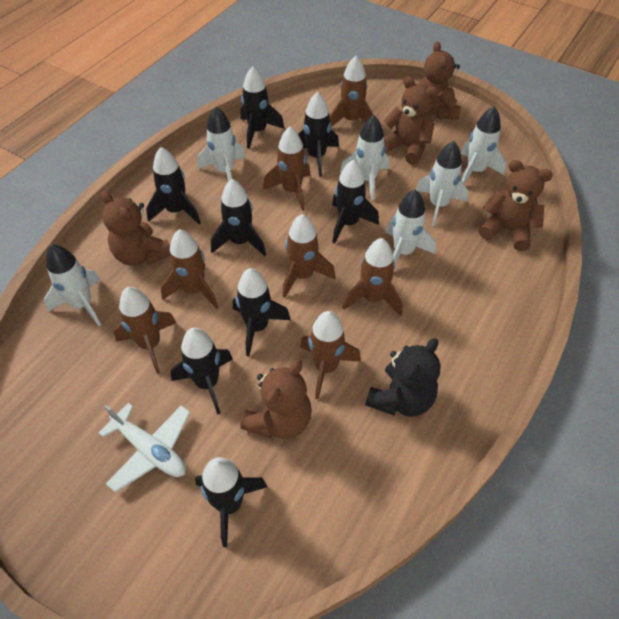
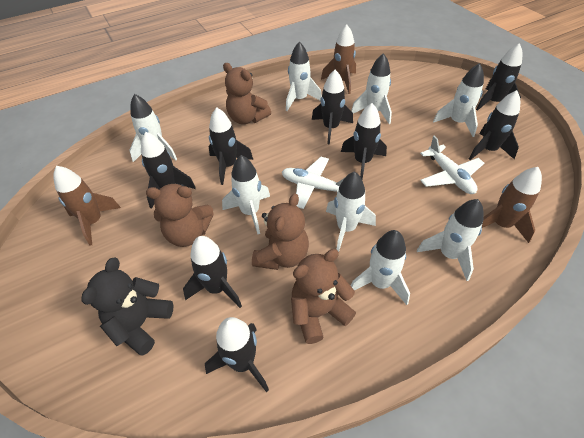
brown rocket: [114,287,176,374] [160,229,218,309] [263,127,311,211] [283,214,336,298] [300,311,361,399] [329,56,373,126] [342,238,402,316] = 7 -> [53,166,121,245] [321,25,356,94] [482,167,542,243] = 3
brown teddy bear: [101,191,170,266] [240,360,312,439] [384,77,438,165] [419,41,461,120] [479,160,553,251] = 5 -> [146,184,214,247] [223,63,271,124] [252,193,309,270] [291,249,356,344] = 4
white plane: [98,403,191,492] = 1 -> [282,157,344,209] [420,135,484,194] = 2
white rocket: [44,244,101,326] [197,107,246,181] [340,115,390,201] [386,189,436,264] [416,141,468,227] [461,106,506,184] = 6 -> [130,94,177,162] [222,155,270,234] [286,42,322,111] [326,171,376,252] [351,53,392,124] [351,230,410,305] [417,199,484,281] [433,63,484,137] = 8

